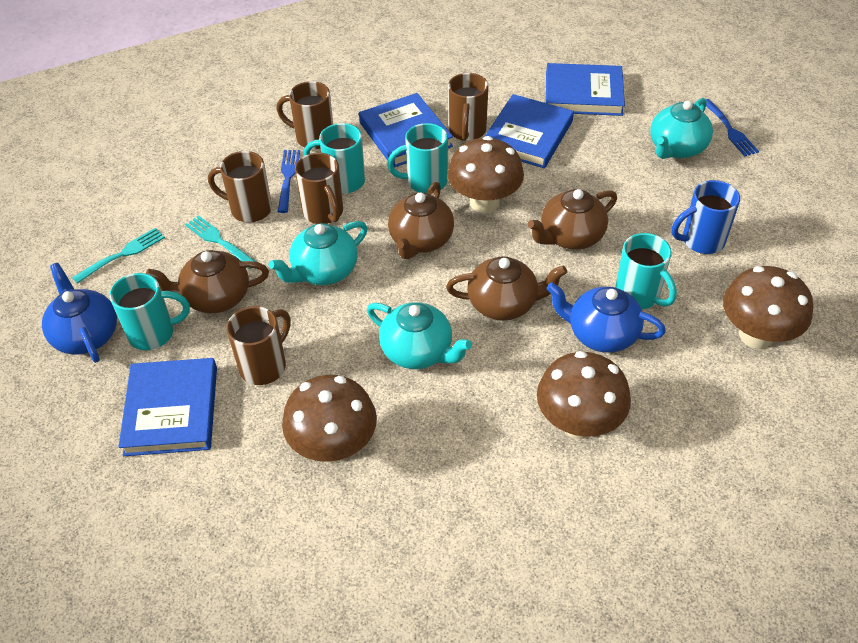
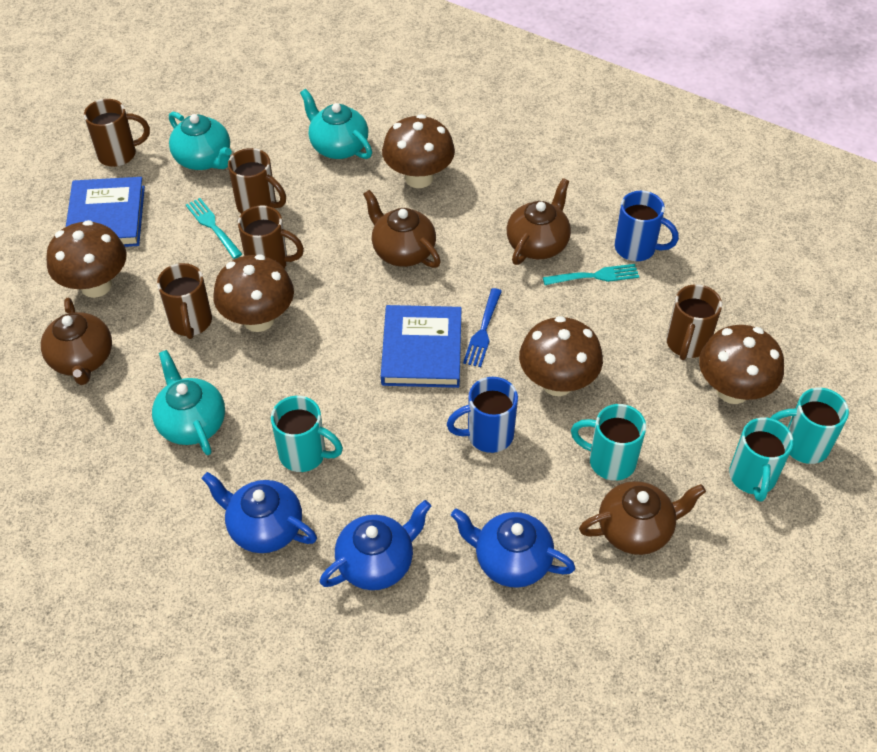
blue book: [118,358,217,456] [359,93,453,168] [484,94,574,168] [546,63,625,116] = 4 -> [66,177,145,247] [381,305,462,388] = 2
blue fork: [277,150,300,213] [706,99,759,156] = 2 -> [463,288,502,367] = 1
blue mug: [672,180,740,254] = 1 -> [447,377,518,453] [615,191,679,261] = 2
blue teapot: [42,263,117,363] [546,283,666,353] = 2 -> [202,472,317,553] [320,500,431,590] [451,509,575,588] = 3
brown mushroom: [282,375,377,462] [447,136,524,213] [537,351,631,439] [723,266,813,349] = 4 -> [46,220,127,298] [213,255,294,332] [382,114,455,188] [519,316,603,396] [699,325,784,404] = 5

